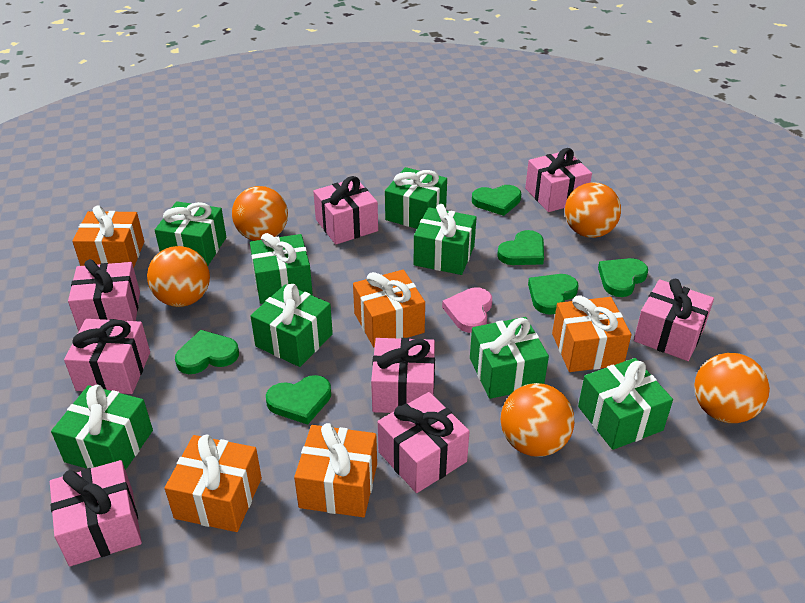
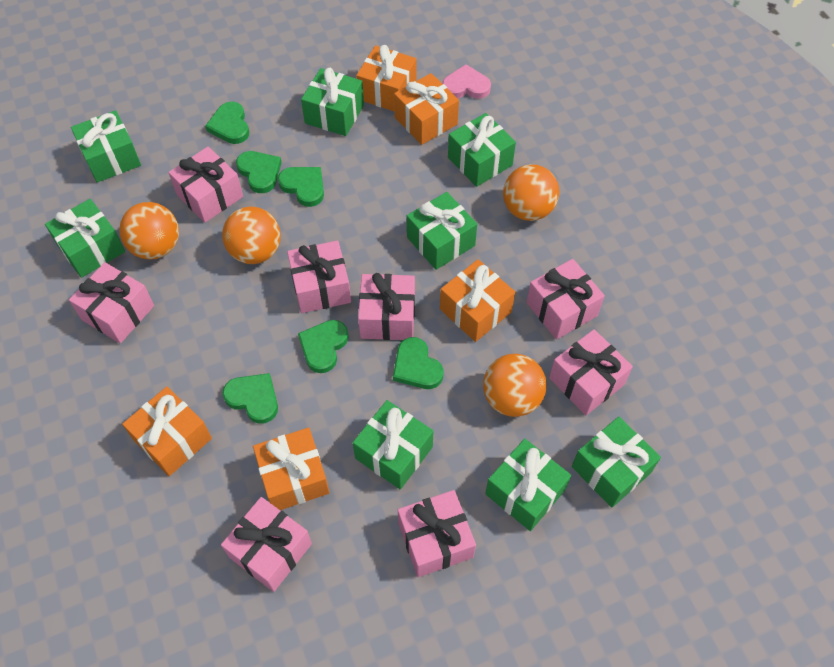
orange ball: [147,246,210,307] [232,186,288,241] [501,383,574,457] [565,182,621,238] [694,353,770,423] = 5 -> [119,202,179,260] [222,207,281,264] [483,354,547,417] [503,164,559,221] = 4

